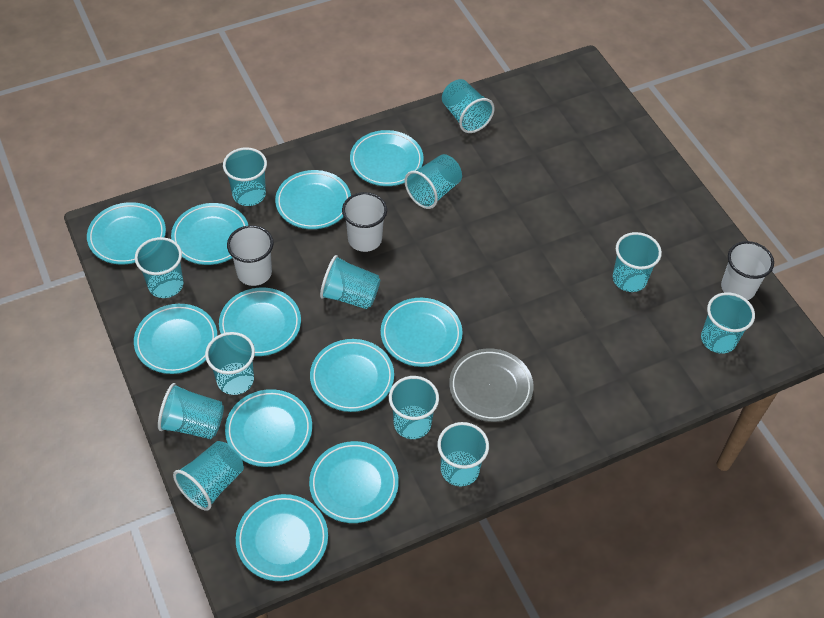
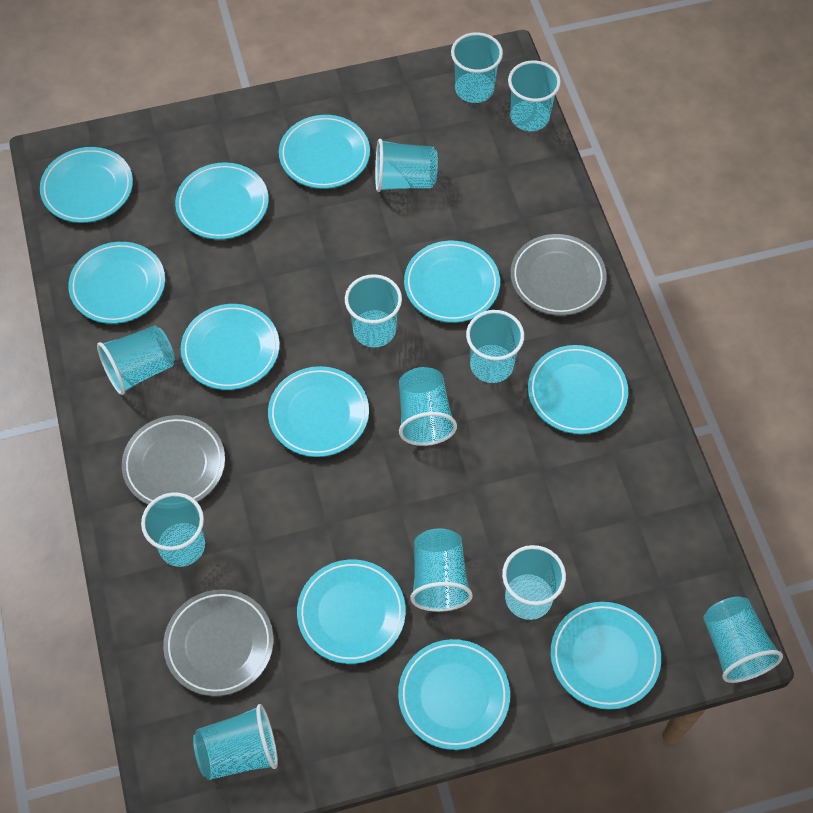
grey plate: [449,348,534,422] = 1 -> [122,415,225,505] [163,589,274,696] [511,234,607,316] = 3
white cup: [227,225,274,286] [342,192,387,252] [721,241,774,300] = 3 -> none = 0

